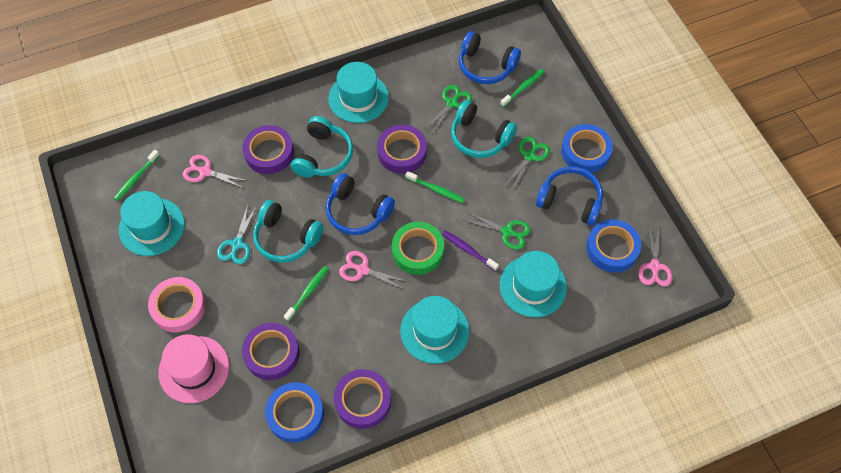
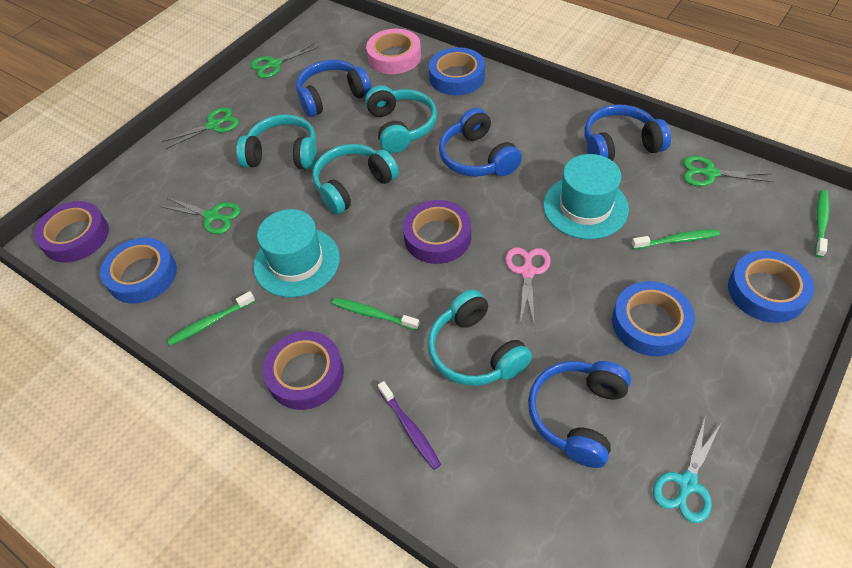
blue headphones: [326,173,395,235] [459,31,521,84] [536,167,603,226] = 3 -> [296,60,371,117] [439,108,522,177] [528,361,631,468] [585,105,671,161] = 4
blue tape: [265,382,324,443] [561,124,613,173] [586,219,641,272] = 3 -> [100,238,177,304] [429,47,485,95] [612,281,695,356] [728,250,814,323] = 4
green scissors: [424,85,472,134] [464,212,531,250] [506,137,550,190] = 3 -> [160,197,241,234] [162,107,239,149] [250,43,319,78] [683,156,773,186] = 4
green tape: [392,222,444,275] = 1 -> none = 0
pink hat: [158,334,229,403] = 1 -> none = 0
pink scissors: [183,155,247,188] [339,251,409,290] [638,226,672,286] = 3 -> [505,247,551,323] = 1
purple tape: [242,323,300,380] [243,125,294,174] [334,369,391,429] [377,125,427,174] = 4 -> [34,201,109,263] [263,331,344,410] [403,200,471,264] = 3
turquoise hat: [119,191,185,256] [328,62,389,123] [400,296,469,364] [500,251,567,317] = 4 -> [253,209,340,297] [543,154,629,239] = 2
turquoise headphones: [253,200,324,262] [291,116,353,178] [451,100,517,158] = 3 -> [236,114,317,170] [312,144,399,214] [365,85,437,153] [428,289,532,386] = 4

